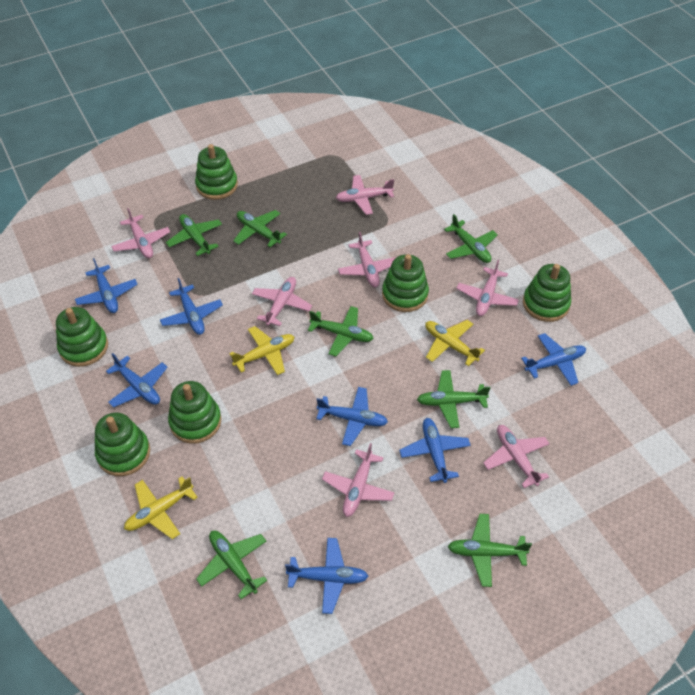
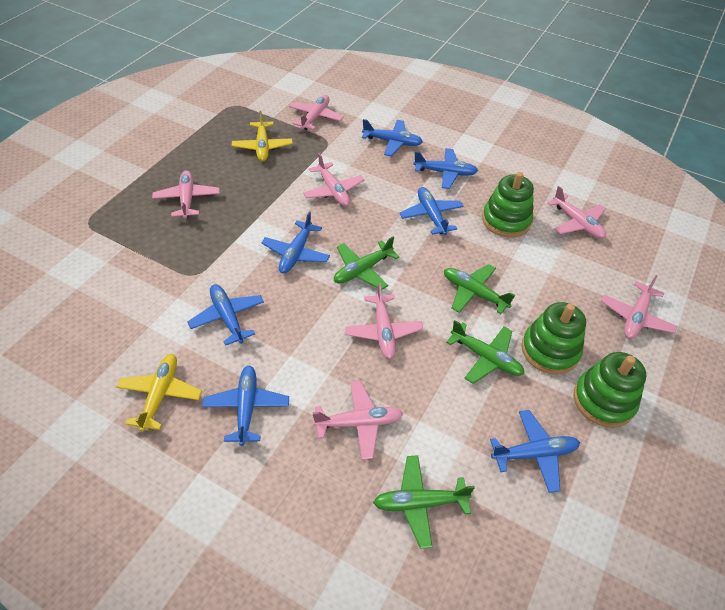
green plane: [166,214,222,256] [196,531,267,599] [233,210,287,247] [308,306,374,356] [417,370,490,428] [444,214,498,263] [448,514,532,587] = 7 -> [334,236,400,290] [373,455,475,549] [444,264,515,314] [446,320,525,384] = 4
green stacking toy: [56,307,108,367] [95,413,150,476] [168,381,221,444] [195,144,238,200] [382,254,429,312] [523,264,571,322] = 6 -> [482,172,534,238] [521,302,586,375] [573,352,646,428] = 3
yellow plane: [124,476,198,539] [229,326,294,375] [425,320,485,366] = 3 -> [116,354,202,432] [232,110,293,162] = 2

